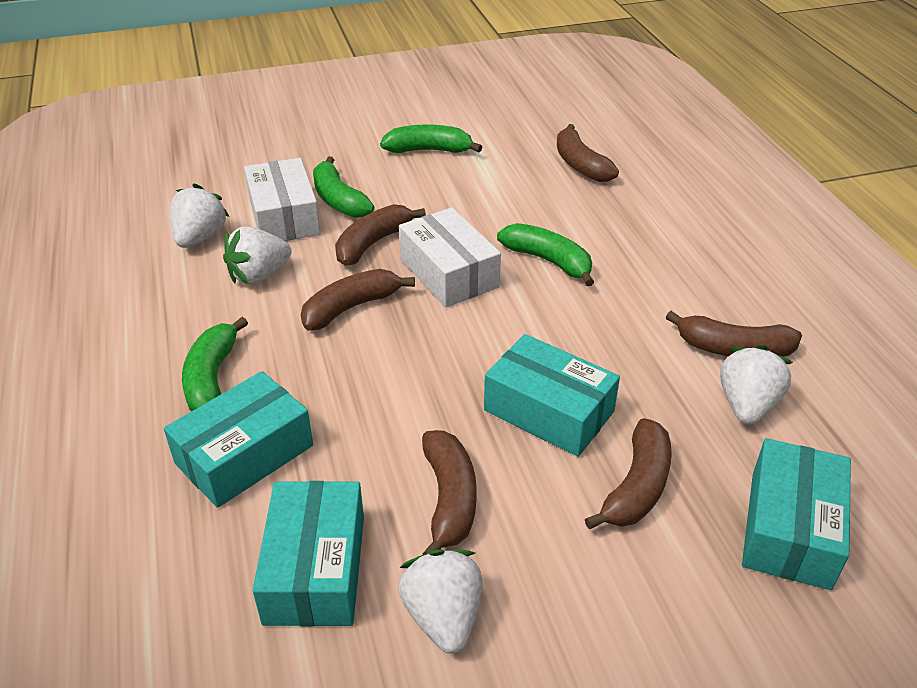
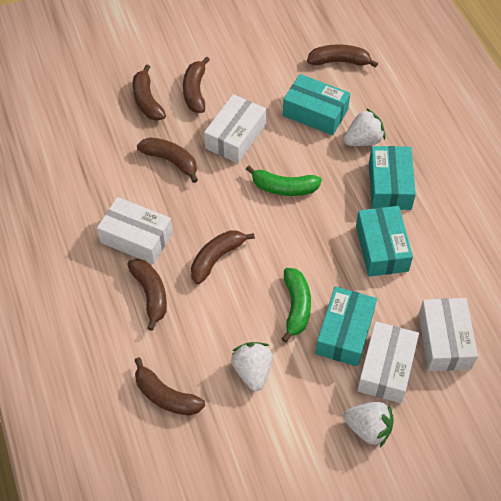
brown banana: [301,269,415,330] [335,204,426,266] [422,430,477,555] [557,124,619,182] [585,418,672,530] [666,311,802,357] = 6 -> [127,259,167,331] [133,64,166,121] [134,357,205,415] [137,138,198,183] [183,57,210,113] [191,230,255,284] [307,44,378,68] = 7
green banana: [182,317,248,411] [313,156,374,218] [380,124,482,153] [497,223,594,286] = 4 -> [246,166,322,196] [281,268,311,343] = 2
white box: [244,158,321,241] [399,207,501,307] = 2 -> [97,197,173,264] [204,94,266,163] [357,321,419,403] [419,298,478,371] = 4
white strawberry: [170,184,230,248] [223,227,292,285] [398,549,482,654] [720,345,793,425] = 4 -> [231,342,272,391] [343,402,394,447] [344,108,385,146] = 3

